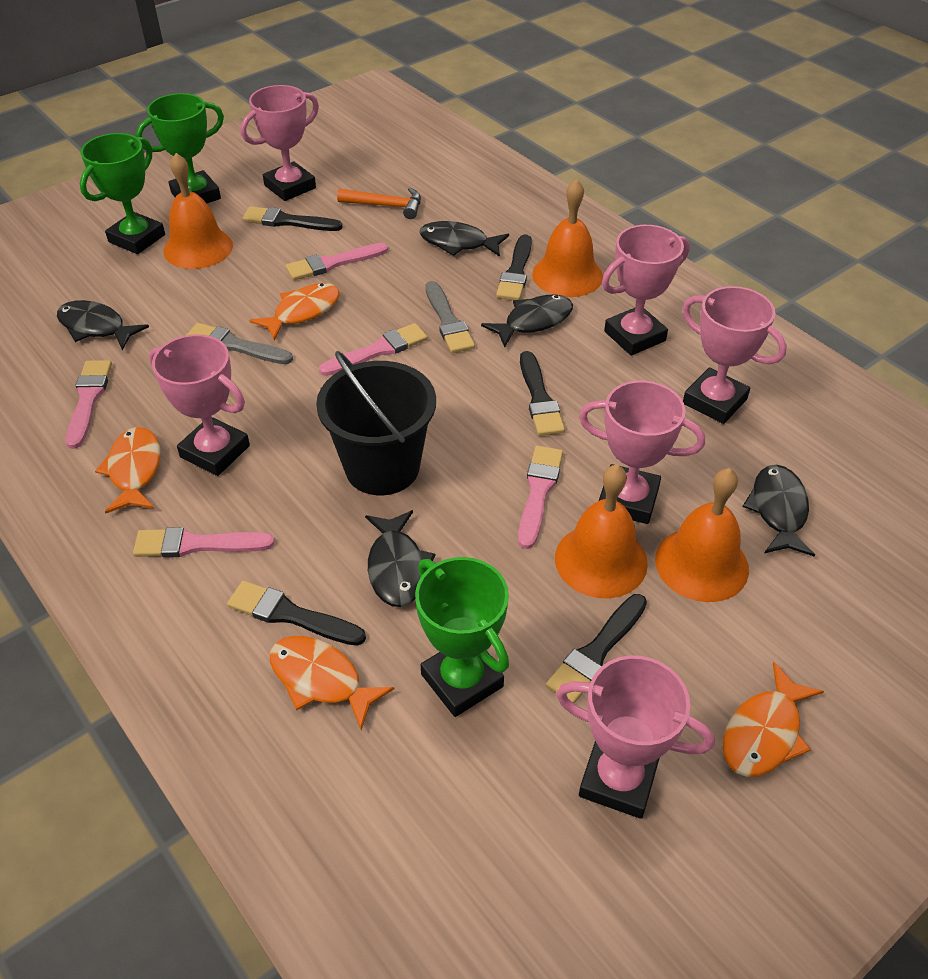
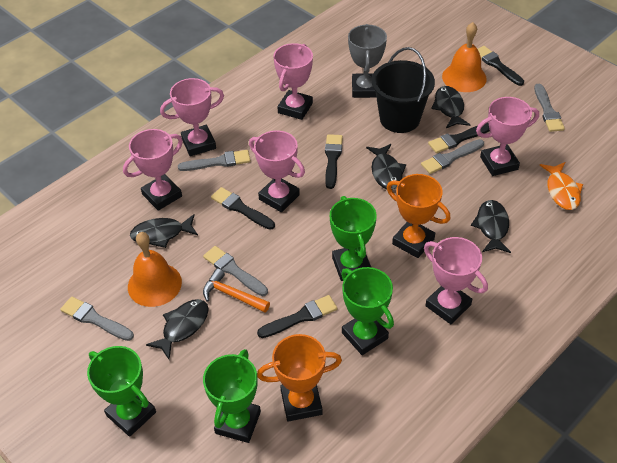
green trophy: [80,133,165,254] [136,93,224,203] [415,557,509,717] = 3 -> [87,346,156,437] [203,349,261,443] [330,196,377,281] [341,267,394,355] = 4
grey brush: [187,323,293,364] [425,281,475,353] = 2 -> [60,297,134,341] [178,150,250,171] [203,246,268,296] [421,139,484,174] [534,84,565,132] = 5
grey trophy: none = 0 -> [348,24,387,98] = 1
orange bell: [164,153,233,269] [532,179,603,297] [555,465,648,598] [655,468,749,602] = 4 -> [128,232,182,307] [442,22,487,92] = 2
orange fish: [95,427,161,514] [249,283,340,340] [270,636,394,730] [723,662,824,777] = 4 -> [540,162,583,210] = 1
orange trophy: none = 0 -> [257,334,342,422] [387,174,450,258] = 2
pink brush: [66,360,112,449] [133,527,275,558] [286,243,388,280] [319,323,428,376] [518,446,563,549] = 5 -> none = 0

